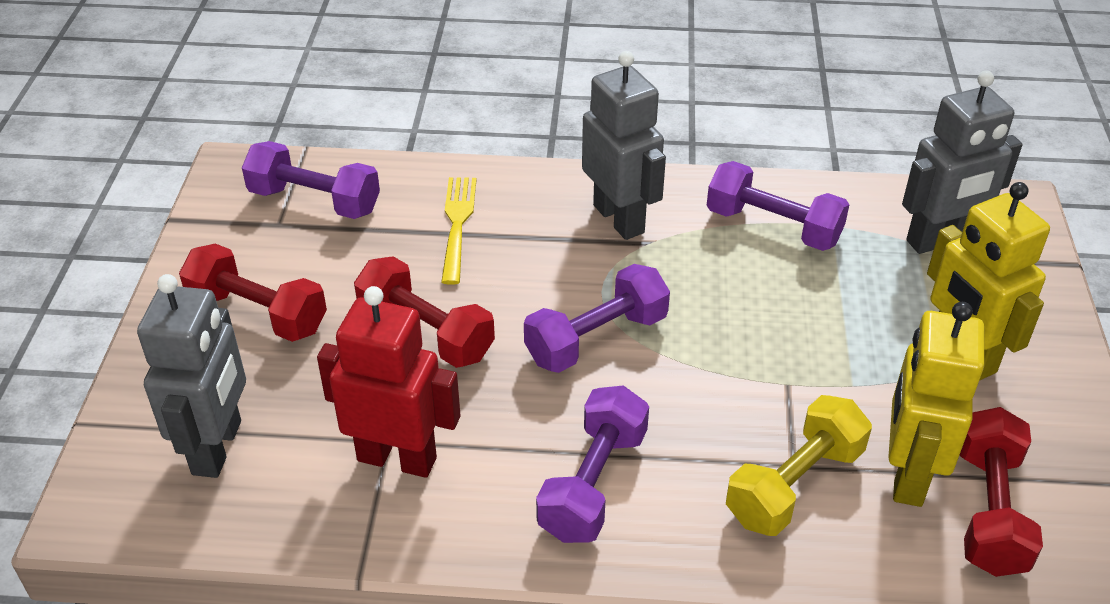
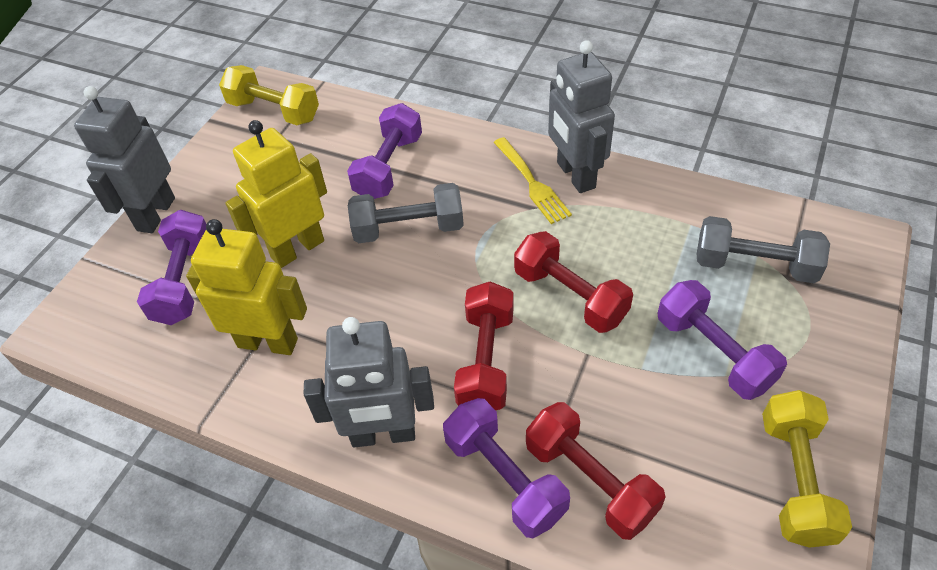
grey dumbbell: none = 0 -> [348,183,464,243] [697,216,830,283] = 2
red robot: [317,286,461,478] = 1 -> none = 0
yellow dumbbell: [726,395,872,536] = 1 -> [219,65,319,125] [762,390,852,548] = 2

